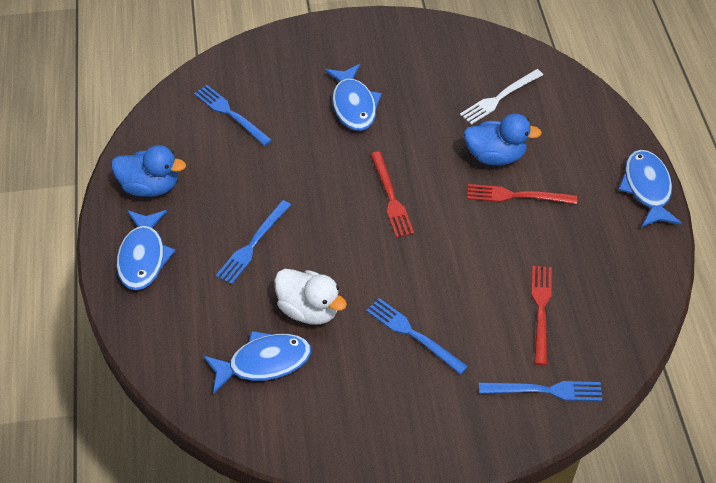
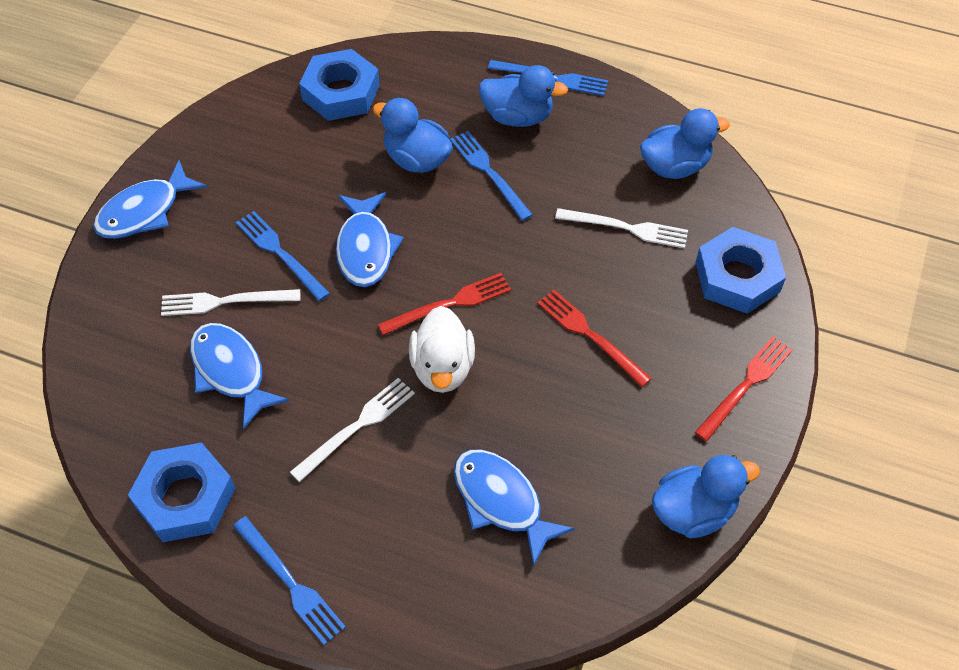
blue duck: [111,145,186,197] [464,113,542,165] = 2 -> [373,98,453,173] [479,65,568,127] [640,108,730,179] [652,455,760,538] = 4
blue nut: none = 0 -> [128,443,236,542] [299,49,380,121] [696,227,786,314] = 3
white fork: [460,69,543,125] = 1 -> [161,289,300,316] [290,378,415,482] [555,208,688,248] = 3

